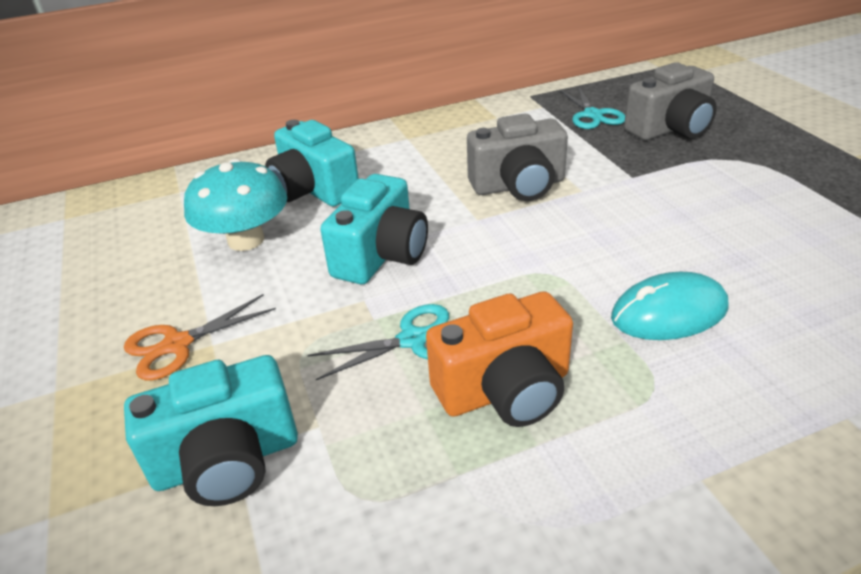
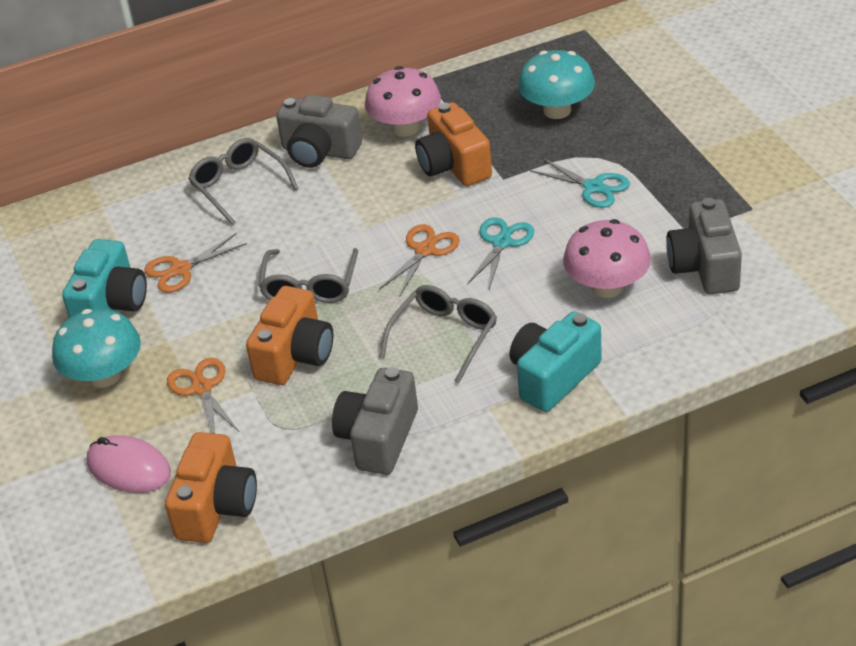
grey camera: [467,114,568,201] [624,62,717,140] = 2 -> [276,94,362,168] [332,367,418,475] [666,198,742,294] = 3
grey glasses: none = 0 -> [188,138,298,225] [259,248,358,303] [379,285,497,383] = 3
orange camera: [426,291,573,427] = 1 -> [165,432,257,543] [246,286,334,385] [415,102,492,186] = 3
orange scissors: [124,294,276,381] = 1 -> [144,233,247,293] [167,358,239,434] [379,224,460,295] = 3
pink mouse: none = 0 -> [86,435,171,493] = 1
pink mushroom: none = 0 -> [365,66,441,137] [563,219,651,298] = 2
turquoise camera: [124,355,298,506] [265,120,359,207] [320,174,428,284] = 3 -> [62,239,147,318] [510,311,602,412] = 2
turquoise mouse: [611,272,728,340] = 1 -> none = 0
turquoise mushroom: [184,159,287,251] = 1 -> [52,309,141,388] [518,50,595,119] = 2

